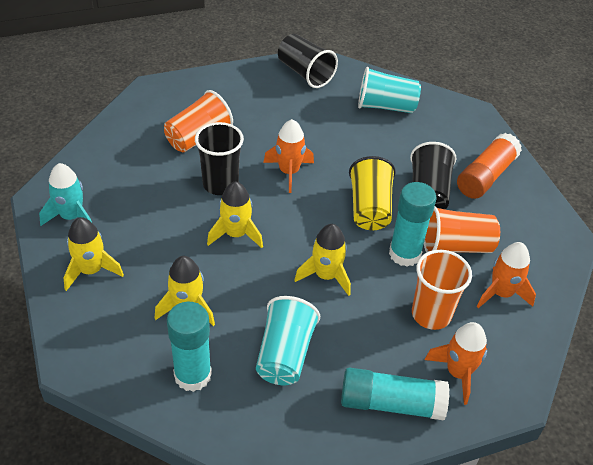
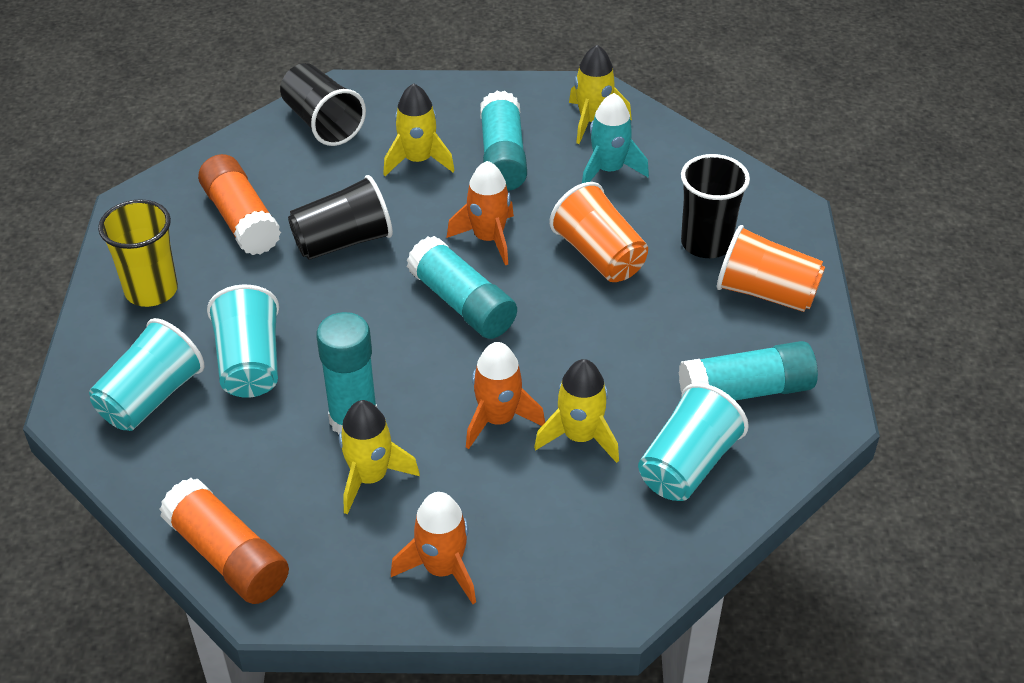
orange cup: [164,90,233,152] [412,250,472,330] [424,207,500,253] = 3 -> [549,182,648,282] [717,225,825,312] = 2
orange glue stick: [457,133,522,199] = 1 -> [159,478,289,604] [198,154,281,255] = 2
turquoise cup: [256,296,320,385] [358,67,421,113] = 2 -> [89,318,205,431] [207,285,279,398] [638,383,749,501] = 3
turquoise glue stick: [167,302,212,392] [341,367,450,420] [389,182,436,267] = 3 -> [316,312,377,435] [407,236,517,339] [480,91,527,191] [679,341,818,401] = 4

